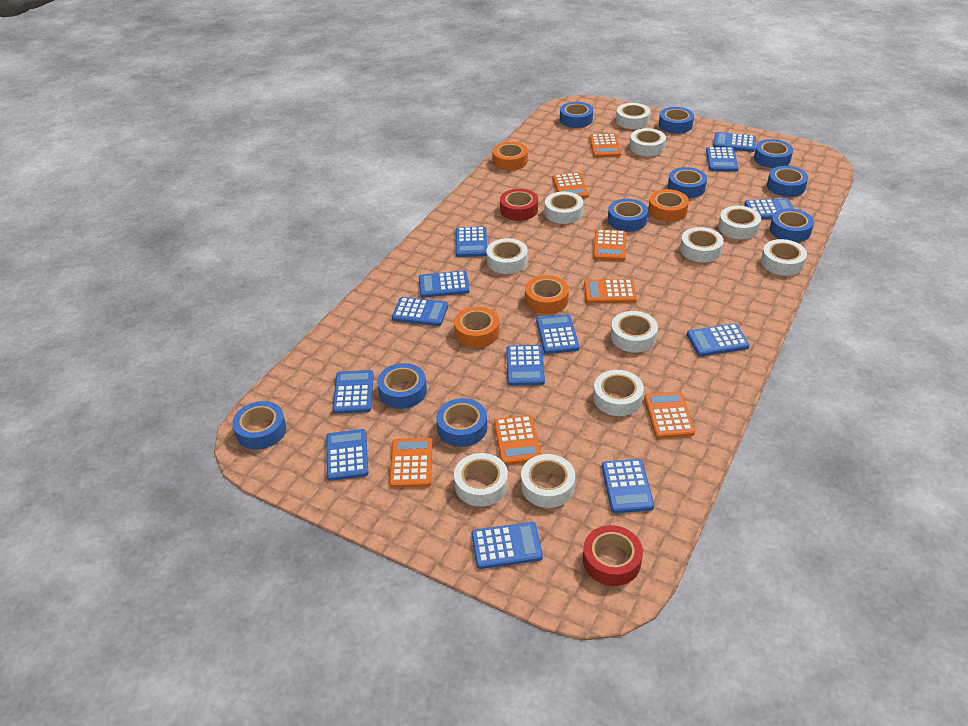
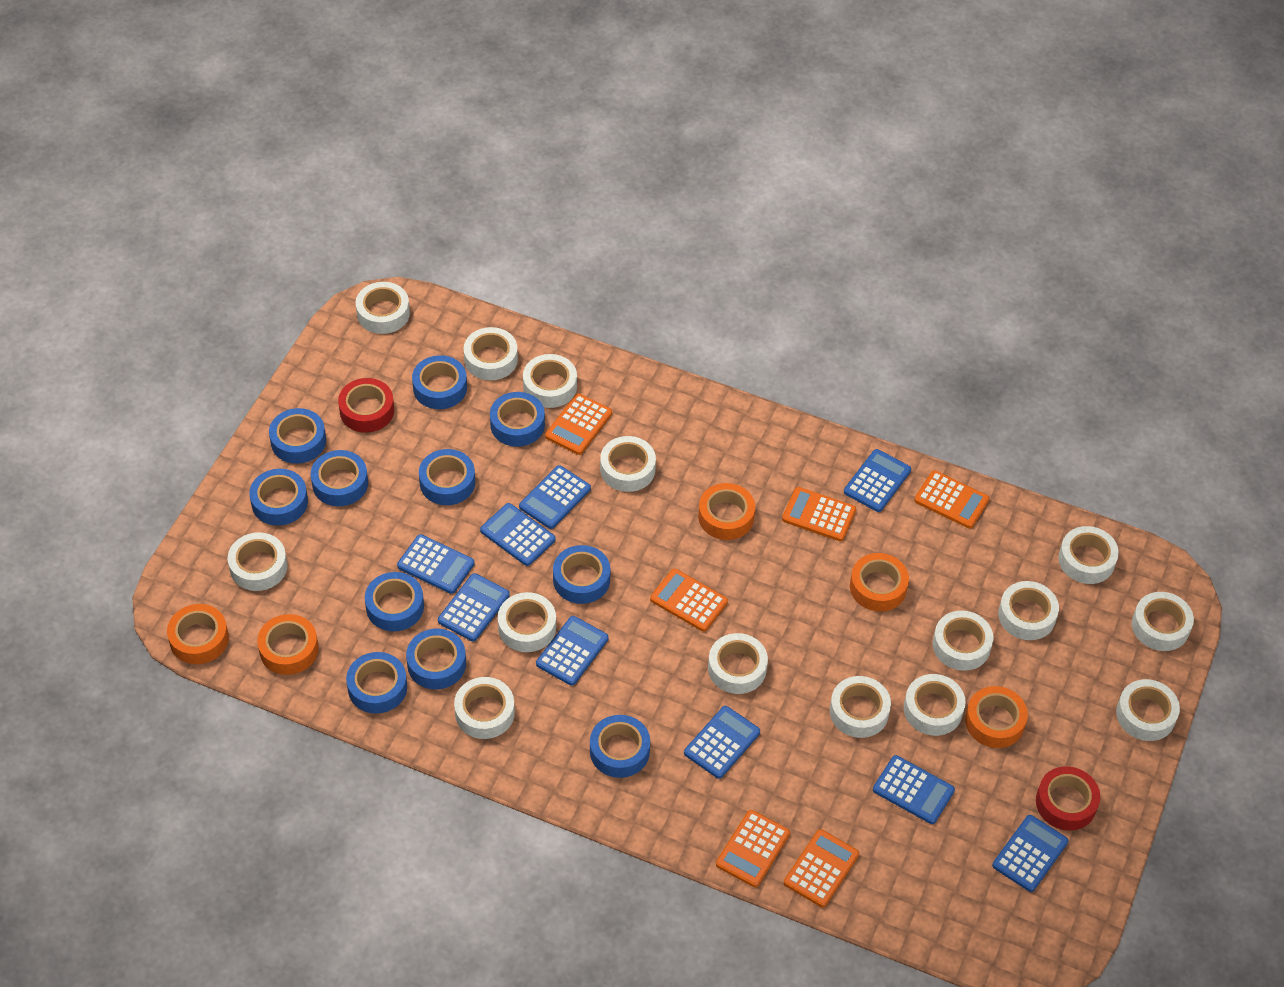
blue calculator: [326,429,369,481] [332,370,374,414] [392,297,448,326] [419,271,470,298] [456,226,487,257] [471,522,543,569] [506,345,545,386] [536,314,579,354] [602,459,654,513] [687,323,749,356] [706,147,738,172] [713,132,756,152] [744,198,794,219] = 13 -> [397,534,475,594] [438,573,510,642] [480,503,556,566] [519,465,591,529] [536,616,608,686] [684,706,760,779] [844,449,911,512] [873,755,955,824] [992,815,1068,892] = 9
blue tape: [232,401,286,450] [377,363,427,409] [436,398,487,447] [560,102,593,128] [608,199,648,232] [659,107,694,134] [668,167,707,198] [754,139,793,168] [767,166,808,197] [770,208,814,242] = 10 -> [249,469,308,526] [269,408,326,464] [311,450,368,506] [346,652,407,714] [365,572,424,631] [406,629,466,689] [412,355,467,409] [419,449,475,505] [490,392,545,447] [553,545,610,604] [590,715,650,778] = 11
orange calculator: [389,438,433,488] [494,415,541,465] [553,173,589,198] [584,279,637,303] [590,134,621,157] [593,229,626,261] [644,391,695,439] = 7 -> [545,394,612,455] [650,569,728,632] [716,810,790,887] [782,487,856,541] [784,829,859,908] [914,470,990,529] = 6
orange tape: [454,307,499,348] [492,142,528,170] [525,275,569,314] [648,189,689,222] = 4 -> [167,604,229,664] [257,614,319,675] [698,483,755,540] [850,553,909,612] [965,686,1028,748] = 5
white tape: [454,453,508,507] [487,238,528,274] [521,454,575,508] [545,191,583,224] [593,370,644,416] [611,311,658,353] [616,103,651,129] [630,128,666,156] [680,227,724,262] [718,206,761,239] [761,239,807,276] = 11 -> [228,532,287,591] [356,282,410,334] [454,677,515,739] [464,327,518,381] [498,592,556,652] [523,354,577,408] [600,436,656,492] [708,633,768,694] [830,676,891,738] [904,674,966,736] [933,611,993,671] [998,581,1059,640] [1058,526,1119,584] [1116,679,1180,741] [1132,592,1194,651] = 15

